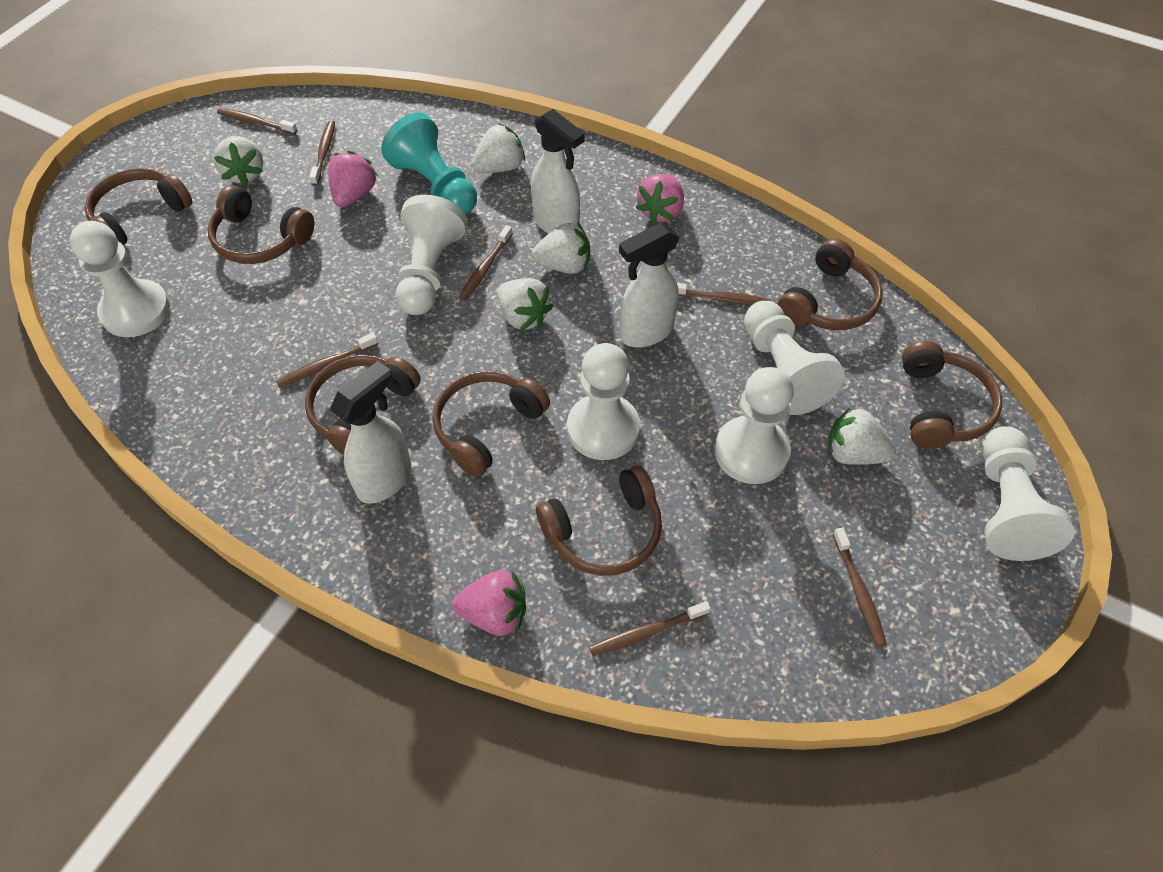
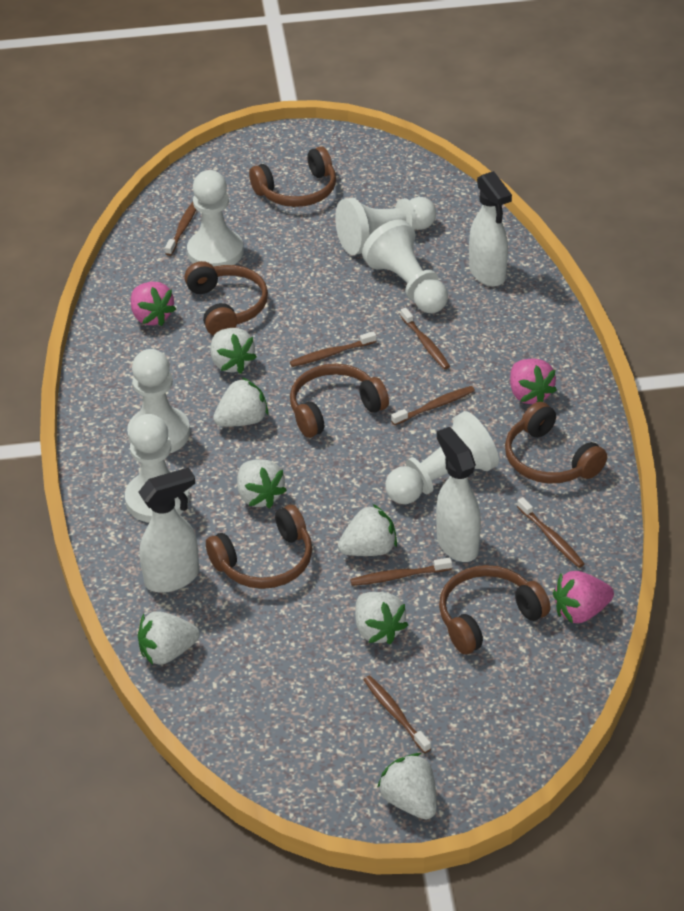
brown headphones: [85,168,192,245] [208,185,314,264] [305,355,421,455] [433,371,550,477] [536,465,662,576] [778,238,883,330] [902,341,1002,448] = 7 -> [184,261,268,336] [206,504,312,589] [249,146,336,207] [290,364,389,438] [439,565,551,654] [505,402,607,483] = 6
turquoise pawn: [381,113,477,215] = 1 -> none = 0
white strawberry: [213,136,263,186] [471,123,525,173] [497,278,553,331] [532,222,590,274] [828,406,896,465] = 5 -> [138,611,200,665] [210,328,257,374] [213,377,268,427] [237,459,287,508] [338,504,397,556] [355,592,408,644] [377,753,437,819] = 7

